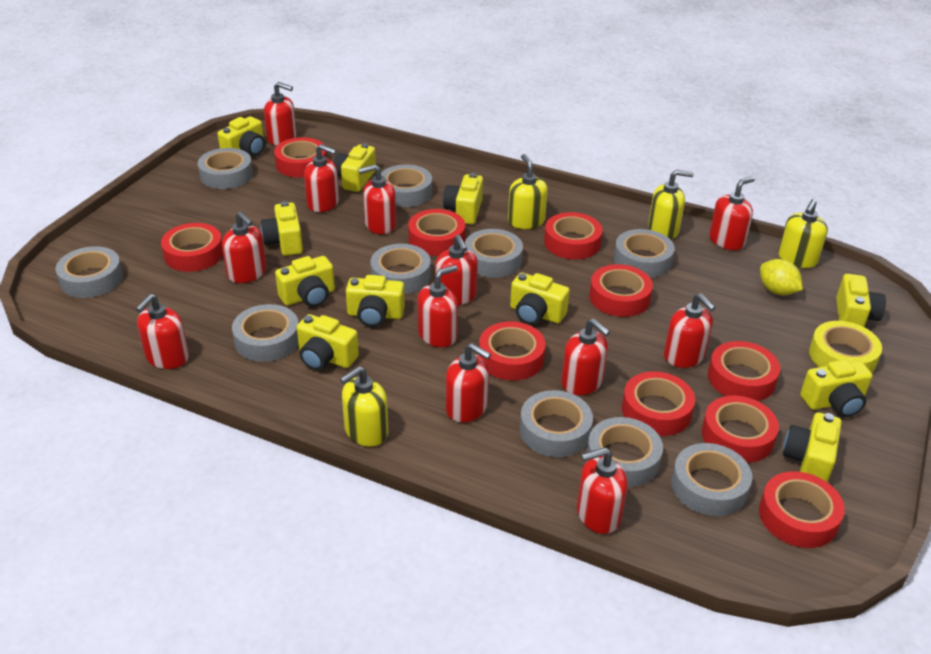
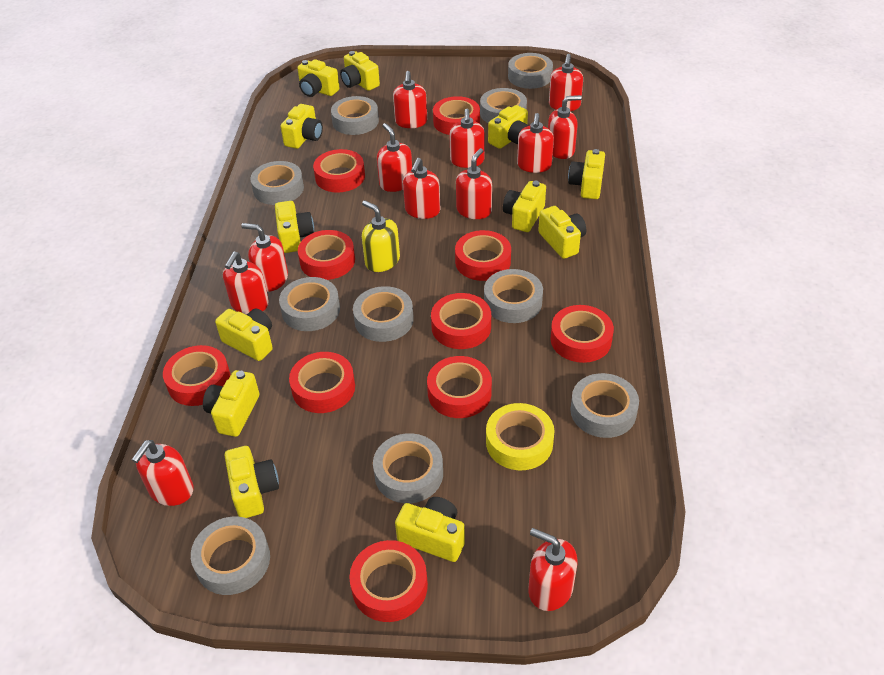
yellow camera: [218,116,265,156] [260,201,303,256] [275,256,335,307] [297,314,359,370] [334,143,376,192] [346,275,405,327] [443,173,483,224] [510,273,570,325] [783,412,842,483] [800,359,872,417] [836,274,886,327] = 11 -> [203,370,260,437] [215,309,273,361] [225,446,279,518] [275,201,314,253] [280,104,323,149] [297,59,340,97] [340,51,380,91] [395,497,465,562] [488,105,529,149] [503,181,546,232] [538,206,586,259] [568,149,605,199] = 12
yellow lemon: [760,259,803,295] = 1 -> none = 0
yellow soap dispenser: [340,366,388,447] [508,154,548,229] [648,170,694,239] [778,199,828,268] = 4 -> [362,200,400,272] = 1

